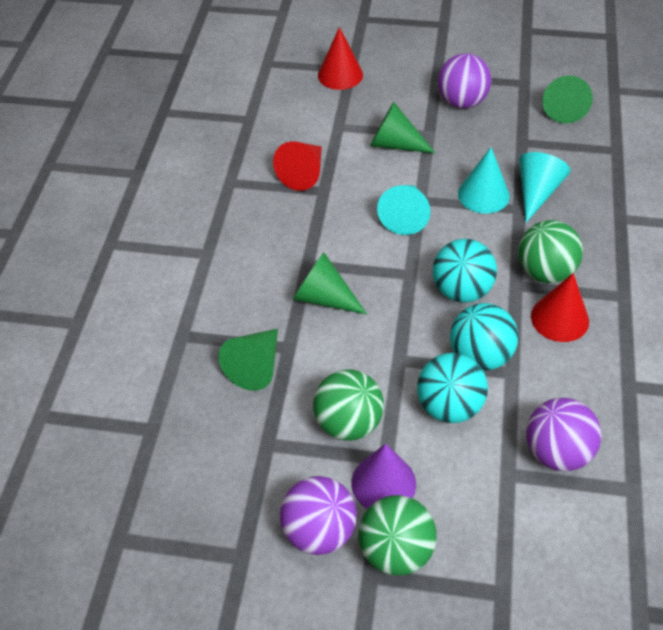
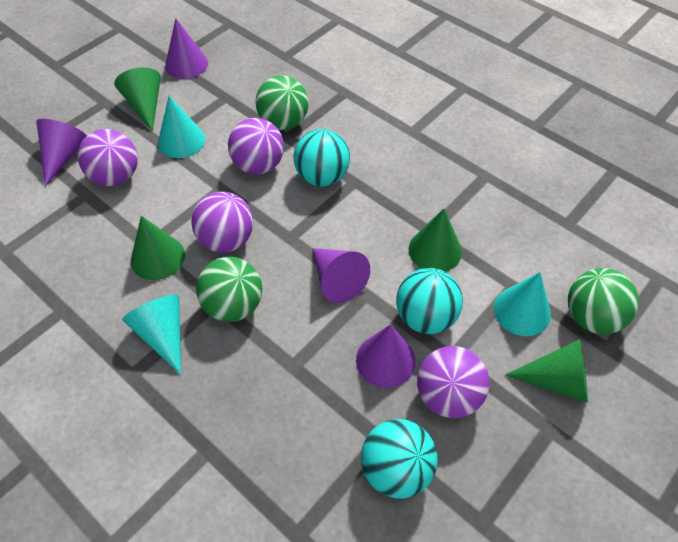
purple ball: [280,476,357,555] [438,53,492,108] [526,398,602,471] = 3 -> [78,129,138,186] [191,192,253,253] [228,118,284,175] [417,346,489,418] = 4
purple cone: [351,443,416,509] = 1 -> [36,119,87,187] [165,18,208,79] [312,248,370,303] [356,324,415,388] = 4
red cone: [273,141,322,191] [318,27,363,90] [531,273,589,342] = 3 -> none = 0

